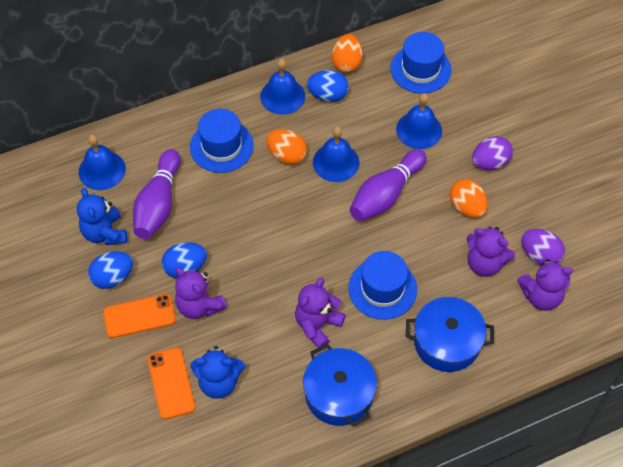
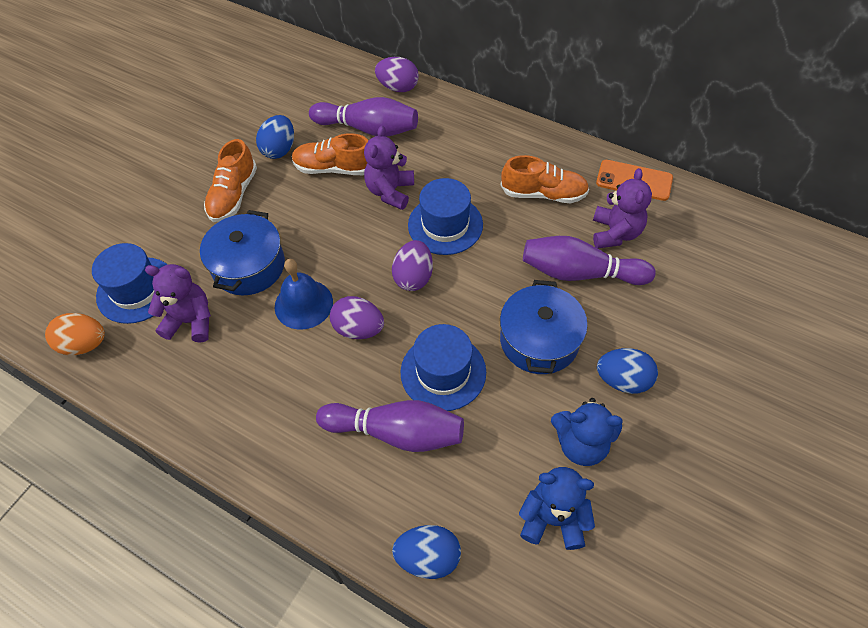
blue bell: [79,134,126,190] [260,59,305,115] [313,126,359,182] [396,93,442,149] = 4 -> [275,259,333,330] = 1
orange egg: [266,129,307,165] [332,34,363,73] [450,179,488,218] = 3 -> [45,313,104,355] = 1
orange phone: [103,294,176,338] [147,348,195,419] = 2 -> [596,160,673,201] = 1
orange shoe: none = 0 -> [204,139,257,222] [292,133,369,175] [501,155,589,203] = 3
purple bowling pin: [133,149,180,239] [350,149,427,221] = 2 -> [309,97,418,137] [316,400,464,452] [523,236,656,285] = 3
purple egg: [472,136,513,170] [521,229,565,266] = 2 -> [330,296,384,339] [375,57,419,92] [392,240,433,291] = 3
purple teddy bear: [175,267,227,319] [295,278,345,348] [467,227,515,277] [517,259,573,311] = 4 -> [145,264,211,343] [364,126,414,210] [593,168,652,248] = 3

